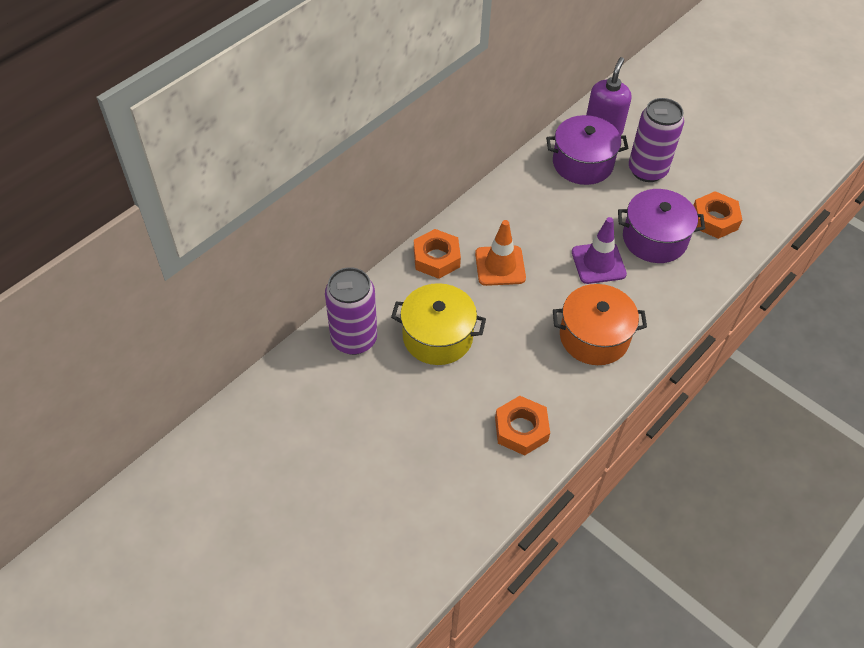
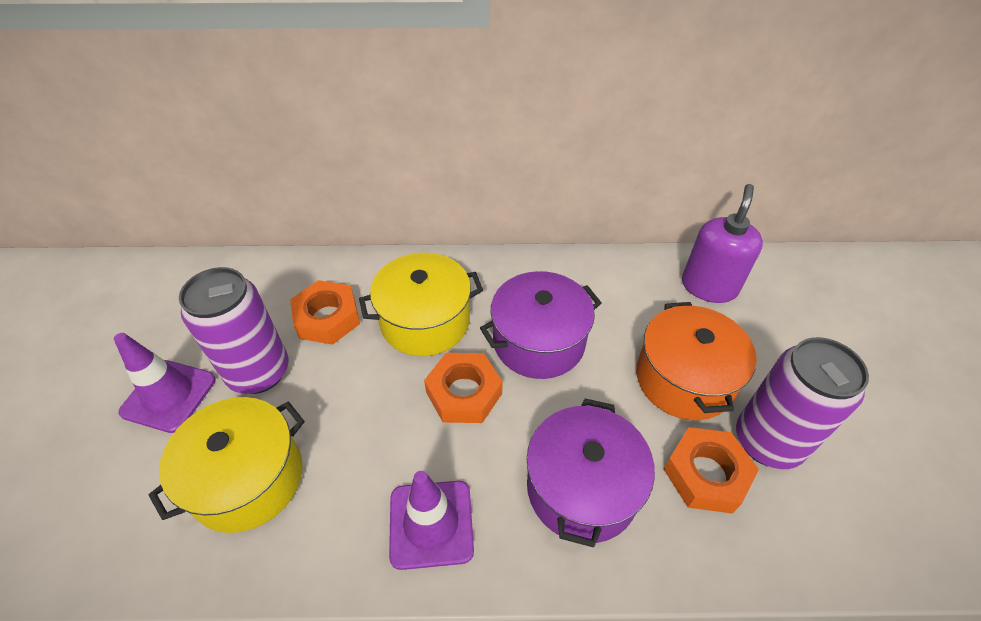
orange traffic cone: [475,220,526,286] = 1 -> none = 0
purple traffic cone: [572,217,627,284] = 1 -> [114,333,216,433] [389,471,474,570] = 2
yellow pot: [391,283,486,365] = 1 -> [149,397,305,533] [359,253,483,356] = 2

